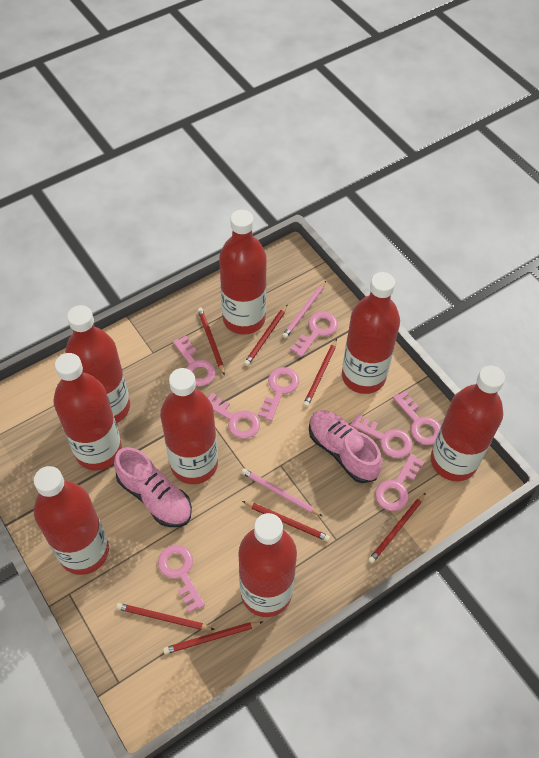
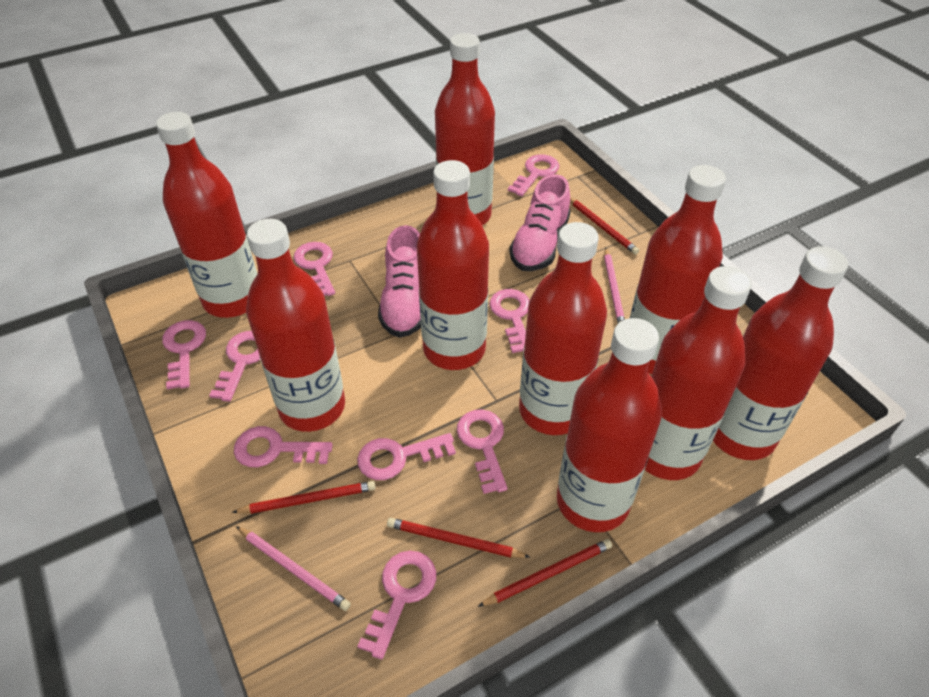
pink key: [158,545,205,613] [173,336,216,386] [208,393,260,439] [258,367,299,421] [290,311,338,357] [350,413,413,458] [375,454,424,511] [393,391,441,445] = 8 -> [162,320,206,389] [209,331,260,402] [234,426,333,467] [294,242,335,296] [357,433,456,480] [357,551,436,660] [457,409,507,494] [489,289,529,353] [508,154,559,196] = 9
red bottle: [34,466,109,575] [53,353,122,470] [65,305,130,423] [160,368,218,484] [219,210,267,335] [238,513,297,617] [342,272,400,394] [431,365,505,481] = 8 -> [156,112,257,318] [246,219,345,432] [417,160,489,370] [435,33,495,225] [519,222,607,435] [557,318,662,532] [630,165,726,374] [645,266,752,480] [713,246,848,460] = 9
red pencil: [116,603,215,630] [163,621,263,654] [198,308,225,375] [242,501,330,542] [244,305,287,366] [303,339,337,407] [368,493,426,563] = 7 -> [232,481,376,514] [387,518,530,558] [478,539,612,607] [570,197,639,255] = 4

